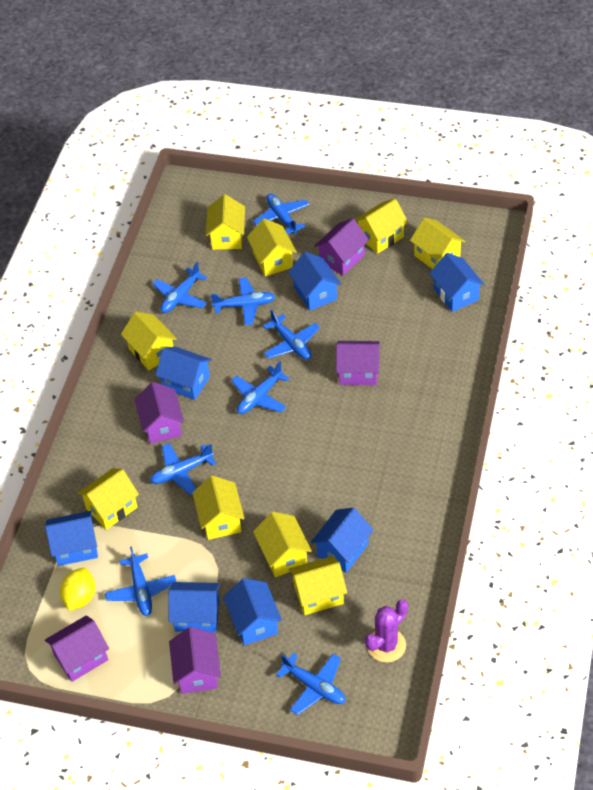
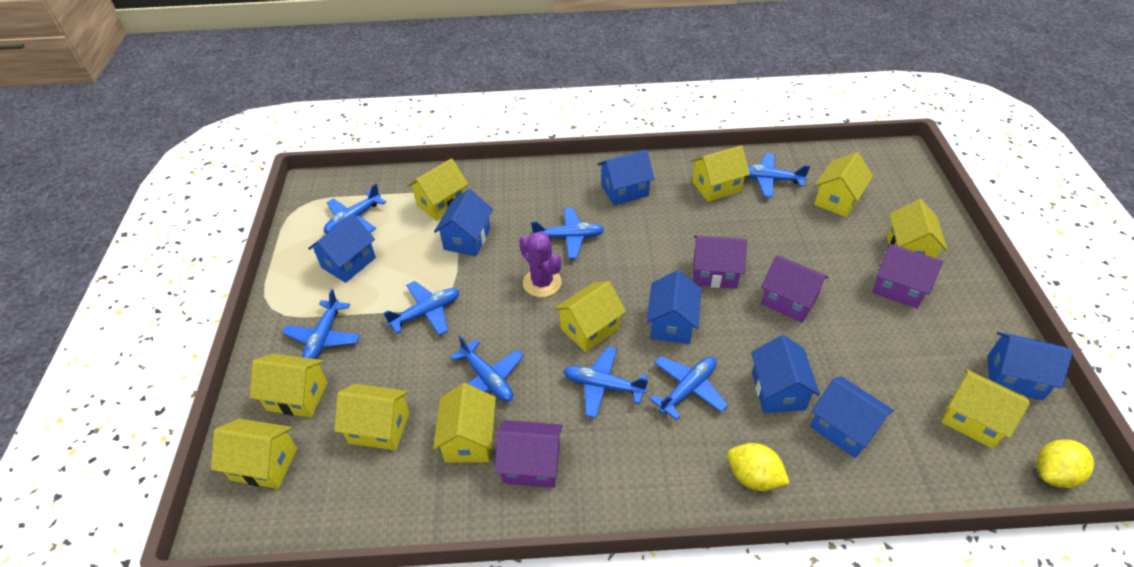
purple house: [45,615,109,682] [134,382,184,444] [169,627,221,694] [314,218,369,276] [336,341,380,385] = 5 -> [495,420,563,488] [693,235,747,289] [761,255,829,323] [872,244,943,308] = 4
yellow house: [77,468,139,530] [121,312,177,370] [192,476,245,540] [206,194,245,250] [247,218,297,276] [253,512,312,577] [289,556,347,615] [355,199,408,254] [410,217,466,269] = 9 -> [211,419,297,489] [250,354,328,417] [334,384,409,450] [407,158,468,221] [433,383,496,462] [554,281,626,352] [691,145,750,202] [814,152,873,217] [887,199,948,258] [941,369,1031,449] = 10
yellow lemon: [60,568,95,611] = 1 -> [727,443,790,491] [1036,439,1094,488] = 2

